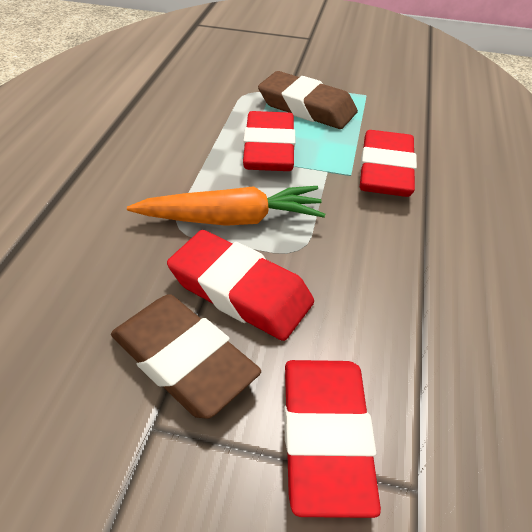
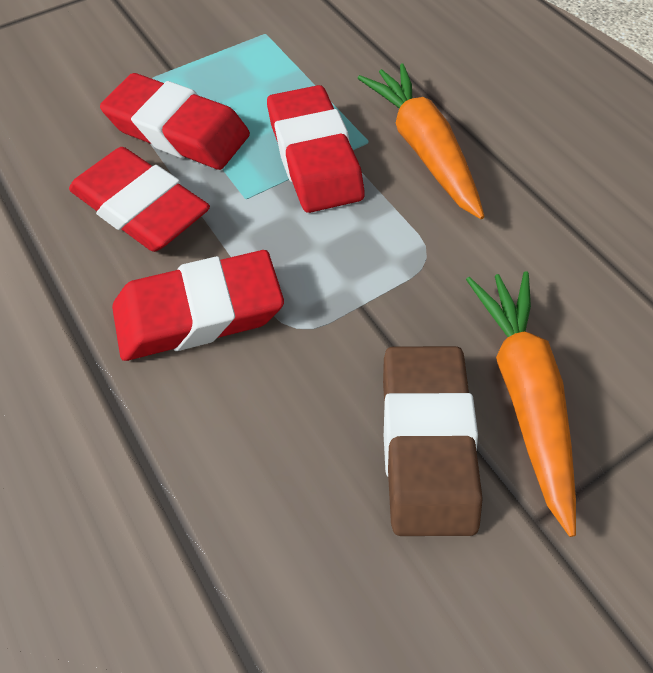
brown eraser: [111,294,261,419] [258,71,358,129] = 2 -> [383,346,483,536] = 1
orange carrot: [127,186,325,226] = 1 -> [358,63,485,219] [466,271,576,537] = 2

